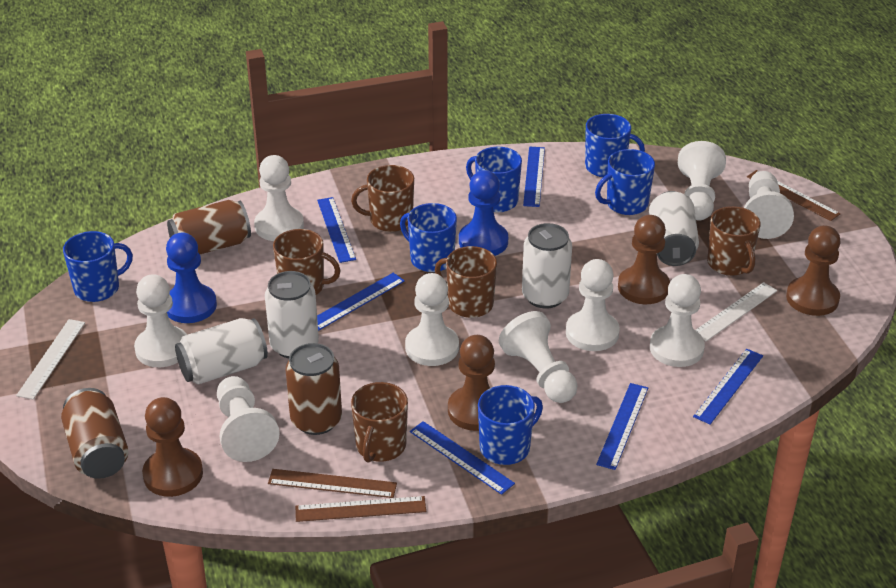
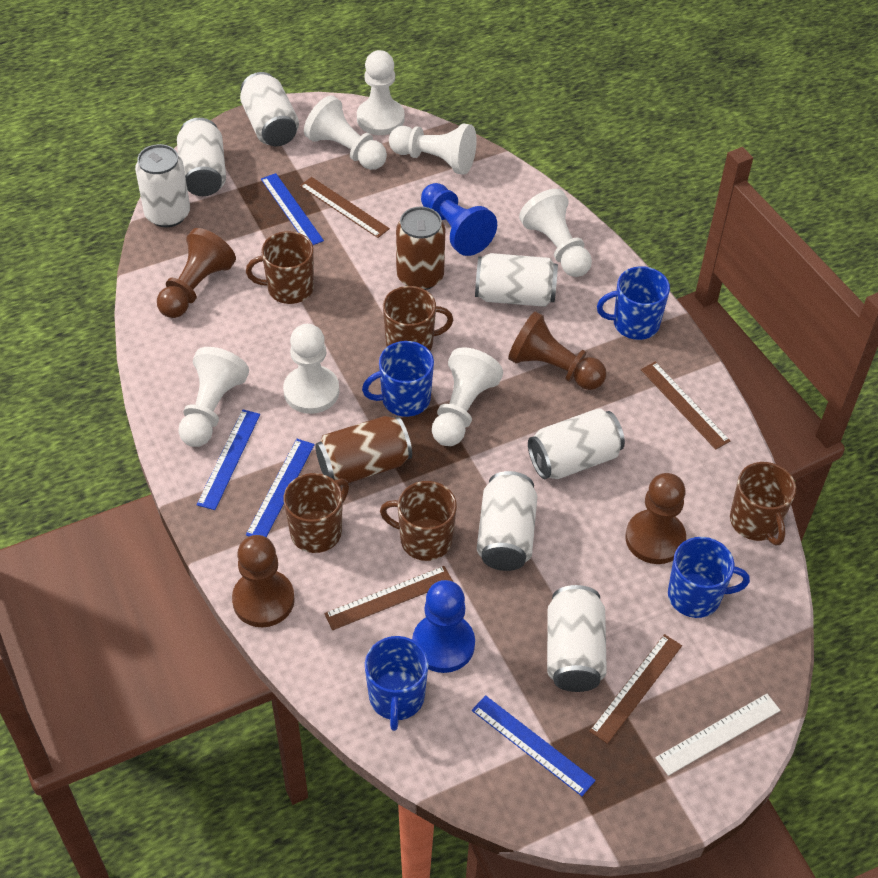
blue mug: [63,231,133,302] [400,203,457,272] [466,147,522,212] [478,385,543,465] [585,114,645,177] [595,149,655,215] = 6 -> [362,341,434,417] [365,636,428,731] [597,266,670,340] [668,537,750,618] = 4
blue ruler: [317,197,356,263] [317,273,405,330] [410,421,515,495] [523,147,545,207] [596,383,648,470] [693,349,763,425] = 6 -> [197,409,260,510] [246,439,315,537] [261,173,324,245] [472,695,596,796] = 4
brown can: [61,388,129,479] [167,200,251,254] [286,343,342,435] = 3 -> [315,416,412,486] [396,207,445,290] = 2
brown ruler: [268,469,397,498] [295,496,426,522] [747,170,841,221] = 3 -> [300,177,390,238] [324,566,453,630] [589,634,682,744] [641,362,730,450] = 4
white can: [175,318,268,385] [265,271,319,358] [522,223,572,309] [649,191,699,266] = 4 -> [135,144,190,227] [177,118,226,196] [240,72,299,146] [475,253,558,307] [477,471,538,571] [528,408,625,479] [547,585,607,692] = 7
white pawn: [134,274,187,367] [217,376,280,462] [254,155,304,241] [405,273,459,366] [499,311,577,403] [566,259,620,351] [650,274,705,367] [678,141,726,220] [744,171,794,239] = 9 -> [178,347,249,447] [283,324,339,414] [304,95,387,170] [357,50,405,135] [389,124,477,175] [432,347,503,446] [519,189,592,277] = 7
white ruler: [16,319,85,400] [695,282,777,342] = 2 -> [655,694,781,776] = 1

